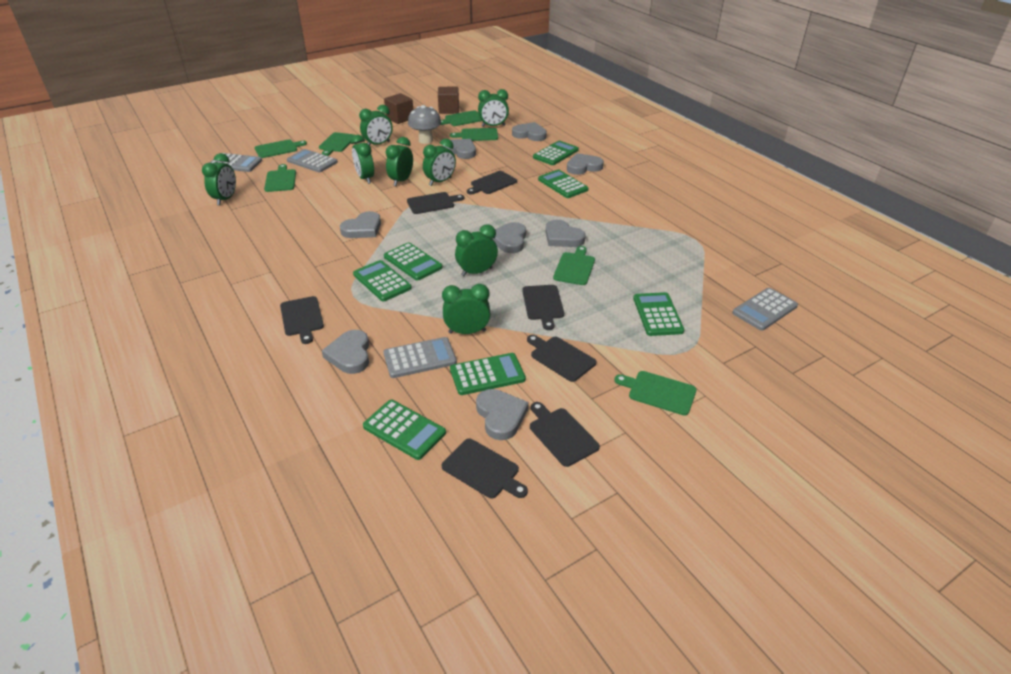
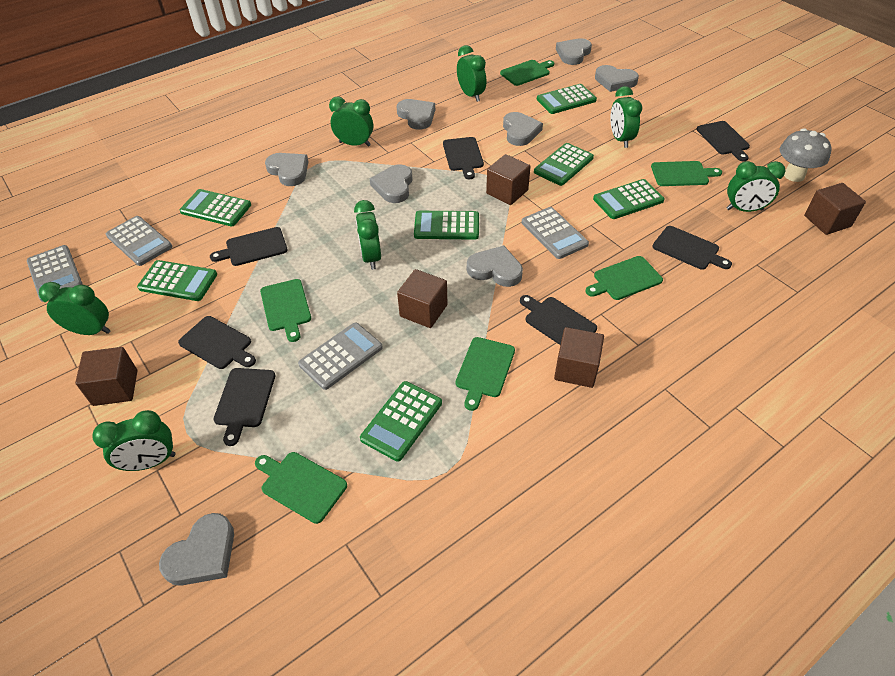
brown cube: [384,93,413,124] [438,86,459,114] = 2 -> [75,347,137,406] [397,269,447,328] [486,154,531,205] [554,327,604,388] [804,183,866,235] = 5
green clock: [202,153,236,205] [351,135,374,184] [359,105,393,145] [386,137,413,186] [423,139,456,186] [442,284,490,334] [455,225,498,276] [478,89,509,127] = 8 -> [39,282,111,335] [92,410,176,471] [329,97,373,147] [354,200,381,270] [457,45,487,102] [610,86,642,148] [726,161,785,212] = 7
green cutting board: [254,140,307,158] [264,164,296,192] [319,132,354,156] [440,110,482,126] [450,128,498,141] [553,246,595,285] [614,371,697,416] = 7 -> [255,452,347,524] [260,279,311,342] [456,337,515,411] [500,60,554,86] [586,256,663,300] [651,161,722,186] = 6

